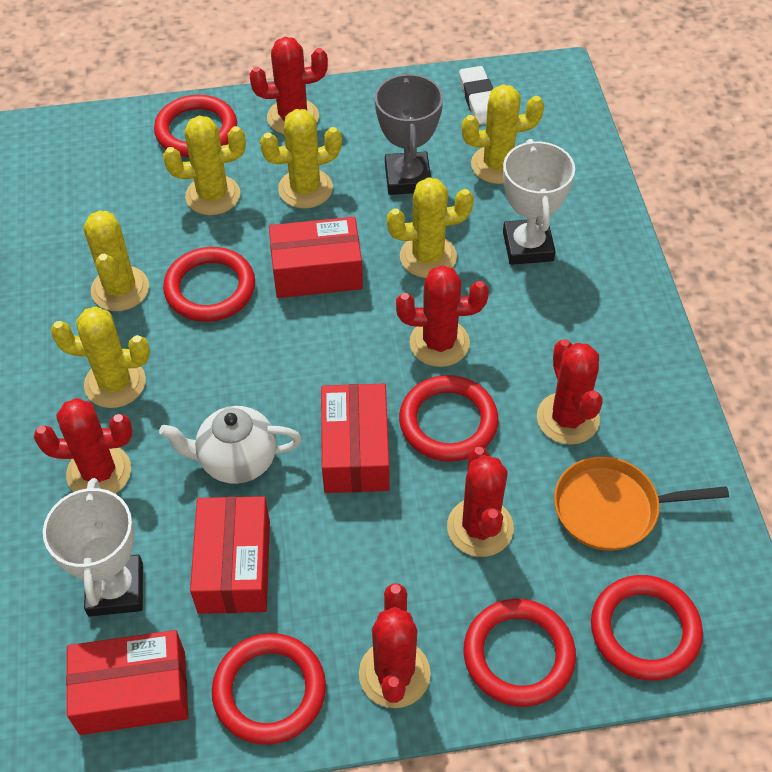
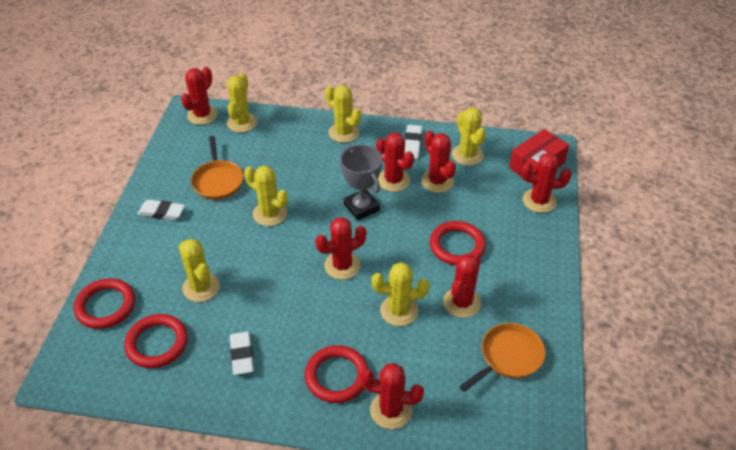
orange pan: [554,456,729,551] = 1 -> [191,136,243,200] [459,323,545,392] = 2
red box: [66,630,189,735] [190,496,270,614] [269,217,363,298] [321,384,390,493] = 4 -> [509,129,569,185] = 1
red cactus: [34,398,132,494] [249,37,328,134] [359,584,431,708] [396,265,489,367] [447,447,514,557] [537,339,603,445] = 6 -> [181,67,218,125] [315,217,366,280] [360,363,424,429] [376,132,414,192] [421,131,456,193] [443,254,481,318] [521,153,572,213] = 7
red ring: [154,95,237,157] [163,247,255,322] [212,633,326,745] [399,375,499,462] [463,599,576,707] [591,575,703,681] = 6 -> [74,278,135,329] [124,314,188,368] [305,345,369,403] [430,221,486,265] = 4
white eraser: [459,66,493,125] = 1 -> [138,199,185,220] [230,331,254,375] [405,125,422,159] = 3
white teapot: [159,406,302,484] = 1 -> none = 0
white trophy: [43,478,143,617] [503,139,575,265] = 2 -> none = 0

